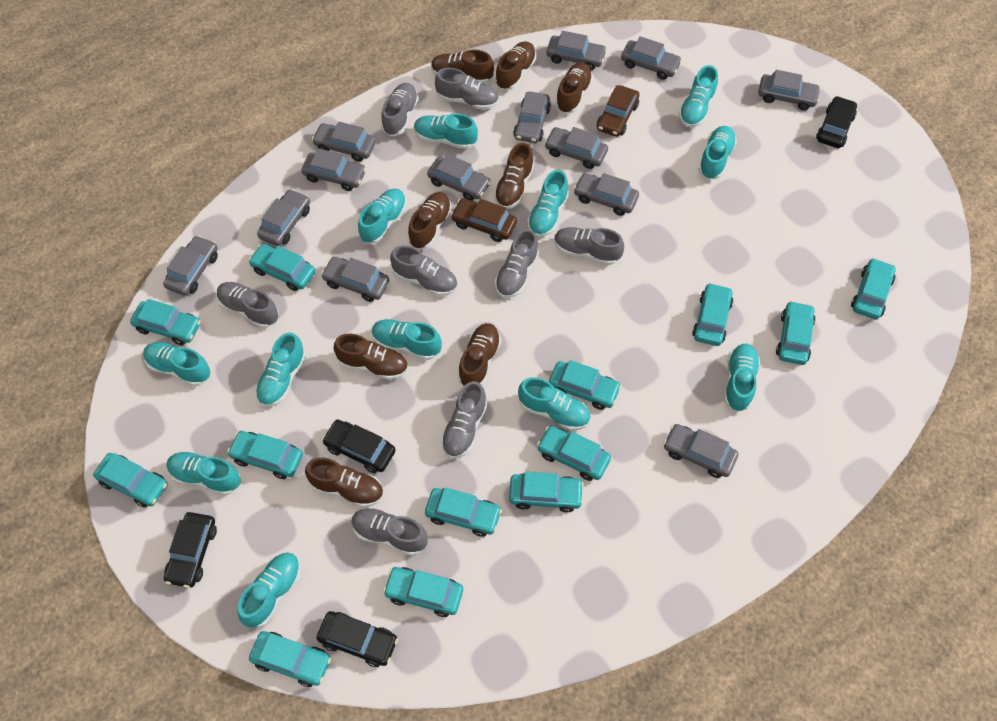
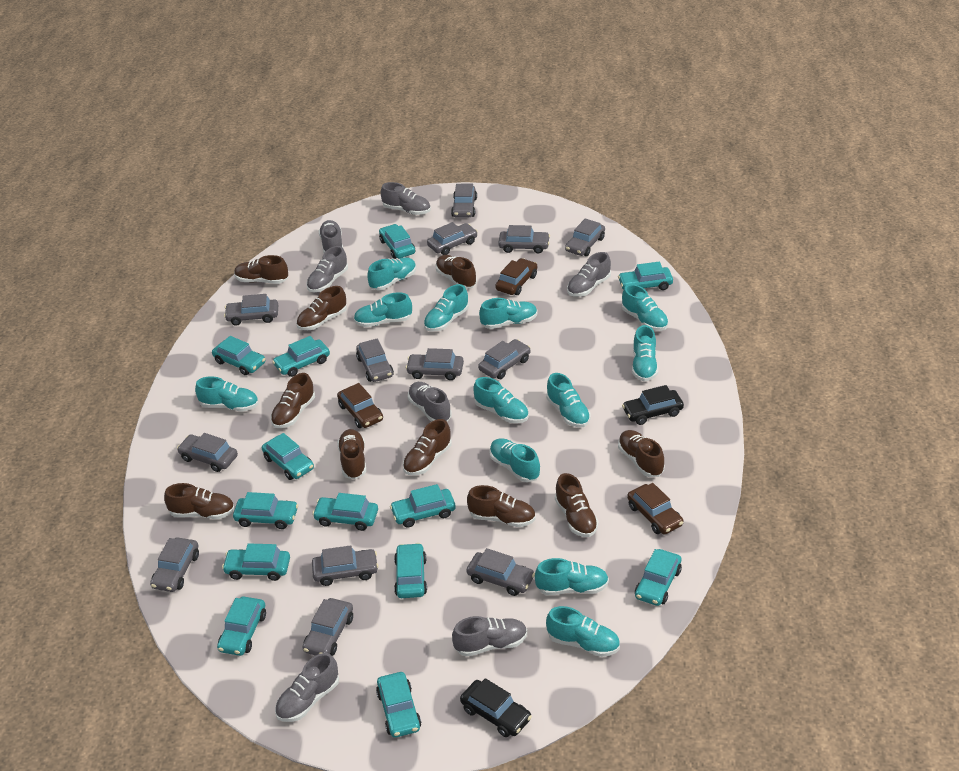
black car: [164,512,217,588] [317,611,398,667] [322,419,396,473] [816,96,857,148] = 4 -> [460,678,532,737] [622,385,684,425] = 2
brown car: [451,198,517,242] [597,85,639,137] = 2 -> [337,383,383,428] [495,258,538,295] [627,483,683,535] = 3
brown shoe: [305,457,384,508] [334,334,408,380] [408,192,452,249] [431,49,494,83] [458,323,501,386] [494,143,534,209] [495,41,536,90] [555,62,593,114] = 8 -> [164,483,235,519] [234,255,288,284] [270,373,315,428] [296,286,347,330] [337,429,366,479] [403,419,452,475] [436,255,477,289] [467,485,536,527] [555,473,599,537] [618,430,665,477] = 10
grey shoe: [217,282,279,328] [351,508,428,556] [381,83,419,136] [390,245,458,296] [435,68,499,110] [441,381,487,458] [495,229,539,298] [554,227,624,265] = 8 -> [275,653,339,722] [306,246,348,292] [319,220,343,253] [381,182,431,215] [408,382,452,422] [452,616,527,657] [567,252,611,297] = 7

